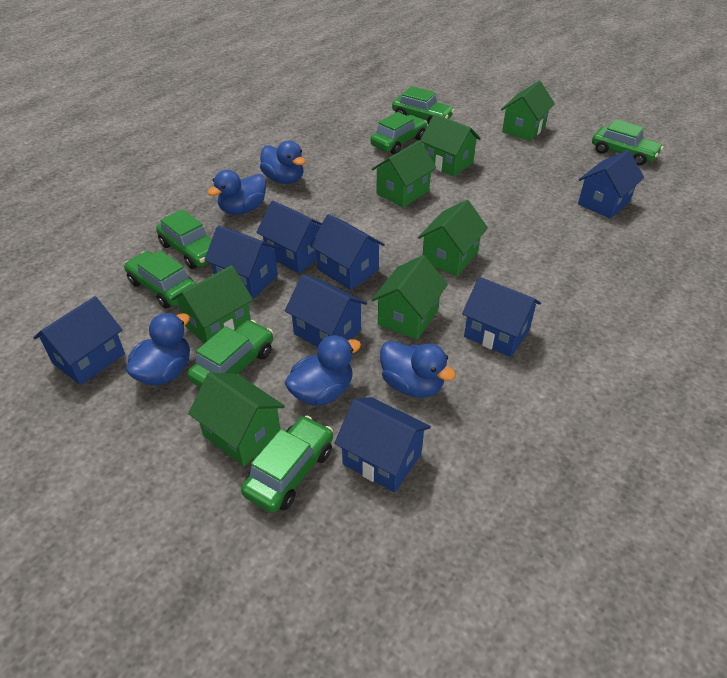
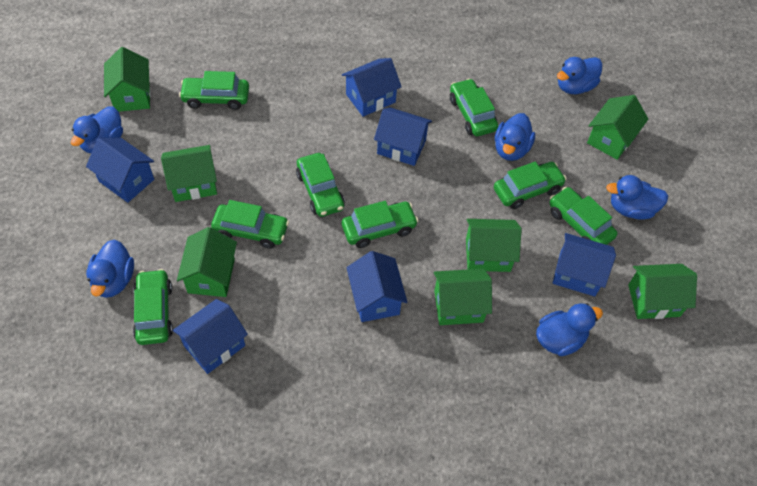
blue duck: [126,313,190,385] [207,170,266,215] [260,141,305,184] [285,335,361,405] [380,341,456,398] = 5 -> [71,106,123,153] [86,240,134,298] [495,113,535,161] [536,303,603,356] [557,57,603,94] [606,175,668,220] = 6
blue house: [34,296,125,385] [204,225,280,299] [256,200,322,273] [285,274,367,347] [310,214,385,290] [334,397,431,492] [462,277,541,357] [578,150,644,219] = 8 -> [86,138,154,203] [173,299,248,374] [342,58,402,117] [346,251,407,322] [374,107,432,166] [553,233,616,297] = 6
green car: [124,251,196,309] [156,209,212,269] [187,320,273,388] [241,416,333,513] [370,112,427,154] [392,86,455,124] [592,119,663,165] = 7 -> [133,269,173,345] [179,71,249,110] [211,200,289,249] [296,153,345,217] [342,201,418,248] [450,78,498,136] [494,162,566,209] [549,187,617,245] = 8

